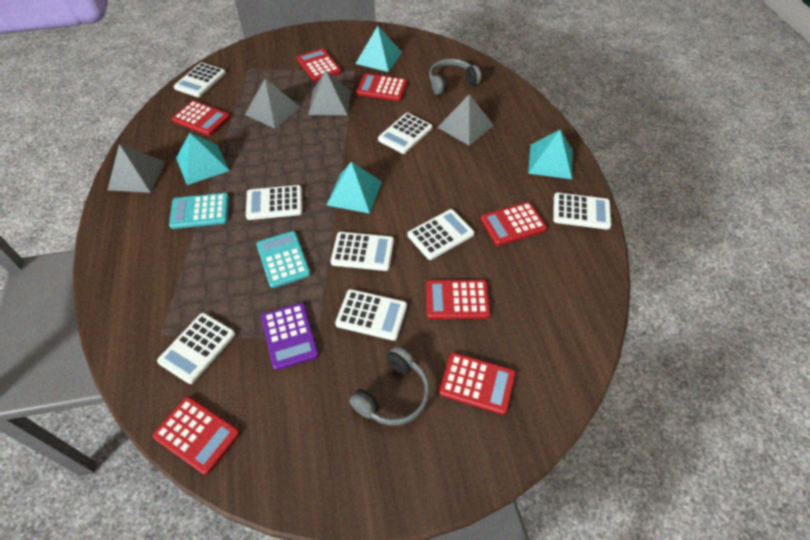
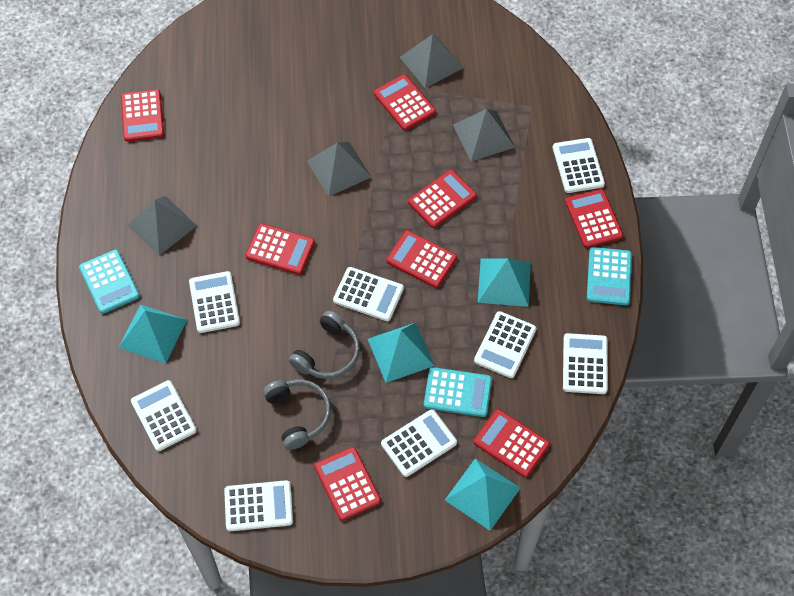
purple calculator: [261,303,319,370] = 1 -> none = 0
red calculator: [153,397,240,475] [172,101,230,136] [297,48,341,82] [356,73,407,101] [426,280,490,319] [439,352,516,415] [481,202,547,246] = 7 -> [121,89,164,142] [245,223,315,275] [314,447,381,521] [374,74,436,131] [386,230,457,288] [408,170,477,228] [474,409,550,477] [565,189,623,248] = 8
turquoise calculator: [169,193,229,229] [257,231,311,288] = 2 -> [79,249,140,314] [424,367,492,417] [587,247,632,305] = 3

